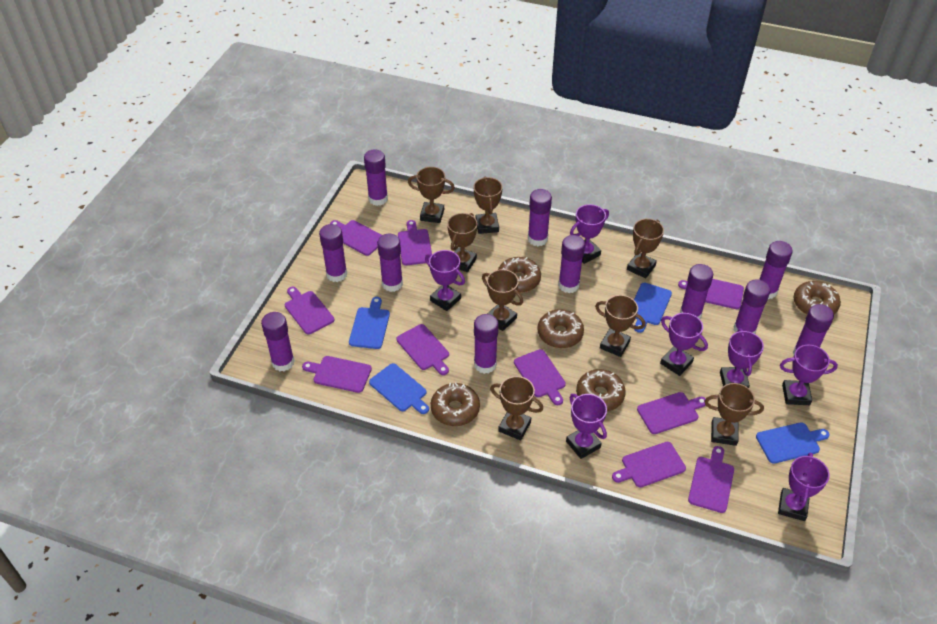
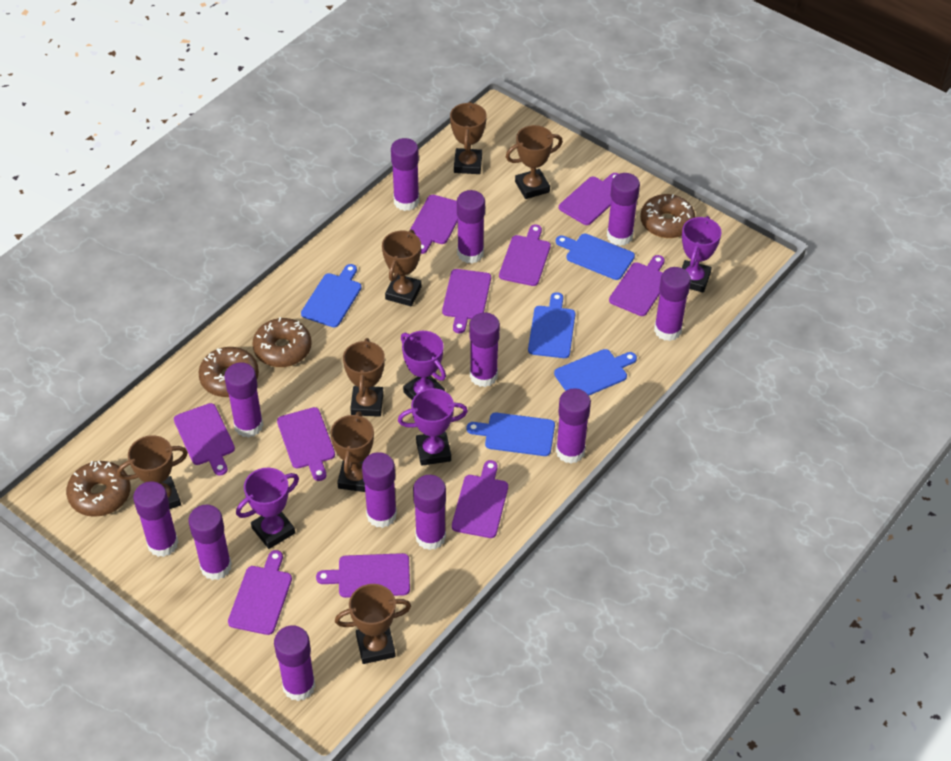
blue cutting board: [349,297,390,349] [369,363,429,414] [634,282,672,333] [756,422,830,464] = 4 -> [301,264,362,327] [466,413,555,456] [528,292,575,358] [554,349,637,395] [556,234,635,280] = 5
brown donut: [431,383,480,426] [498,257,541,293] [538,309,584,348] [576,369,626,411] [794,281,841,315] = 5 -> [66,461,131,517] [199,347,259,397] [252,317,312,367] [640,194,695,238] = 4
brown trophy: [408,167,455,223] [447,213,478,272] [473,176,503,234] [482,269,523,331] [490,376,543,440] [595,295,646,357] [627,219,664,278] [704,383,764,446] = 8 -> [117,435,188,509] [330,411,374,492] [335,584,411,664] [343,338,385,417] [382,230,422,306] [450,102,487,174] [506,125,563,199] = 7
purple glue stick: [261,312,295,371] [319,224,347,282] [364,149,388,206] [377,233,403,292] [474,314,498,374] [528,189,552,246] [558,235,585,293] [680,264,713,319] [733,280,770,334] [759,241,793,299] [793,304,834,356] = 11 -> [133,481,178,557] [189,505,232,580] [224,362,263,438] [274,625,316,701] [362,452,397,528] [391,138,419,211] [413,475,446,550] [457,190,485,263] [469,312,500,387] [556,388,591,463] [607,173,640,246] [654,267,691,341] = 12
purple trophy: [425,250,465,311] [566,394,607,459] [570,204,609,264] [660,313,708,376] [720,329,764,388] [778,453,830,521] [780,345,838,405] = 7 -> [236,468,299,549] [398,388,468,466] [401,331,446,400] [682,216,722,293] = 4

